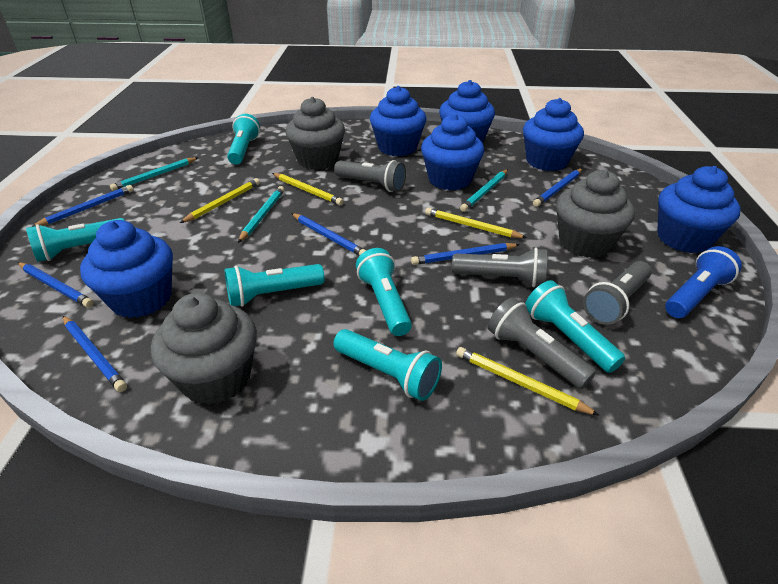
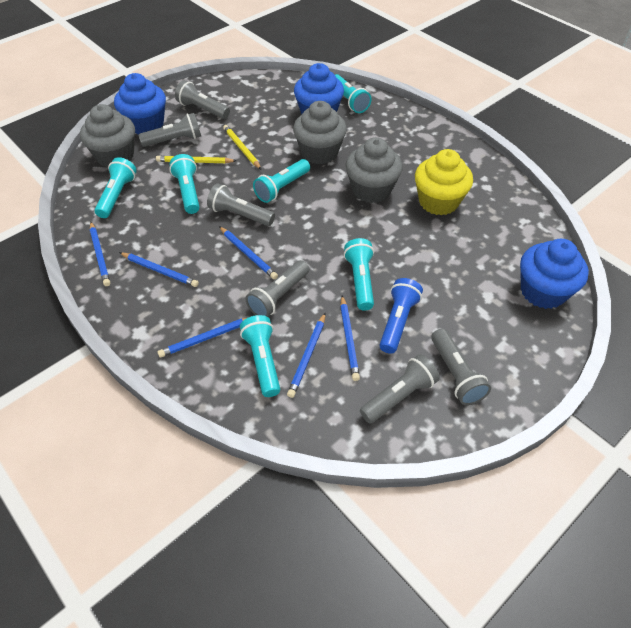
blue cupcake: [80,220,173,318] [370,86,426,156] [421,114,484,190] [439,80,495,143] [523,98,584,171] [657,166,741,253] = 6 -> [114,73,166,134] [294,63,344,114] [520,239,589,309] = 3
grey flashlight: [334,160,406,192] [452,247,547,287] [488,297,596,389] [583,261,652,325] = 4 -> [138,113,201,147] [175,80,230,119] [207,183,275,226] [245,260,309,317] [360,354,440,423] [431,329,491,405] = 6
turquoise pencil: [110,157,199,191] [238,186,285,243] [460,169,508,212] = 3 -> none = 0
yellow cupcake: none = 0 -> [415,149,473,215] = 1
yellow pencil: [180,178,260,223] [272,173,344,205] [425,208,527,238] [456,347,600,416] = 4 -> [156,156,236,163] [223,125,261,169] = 2

